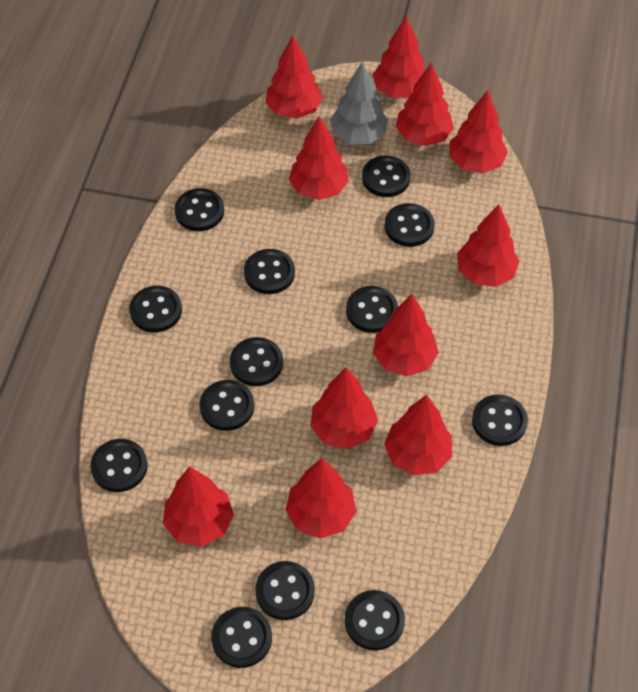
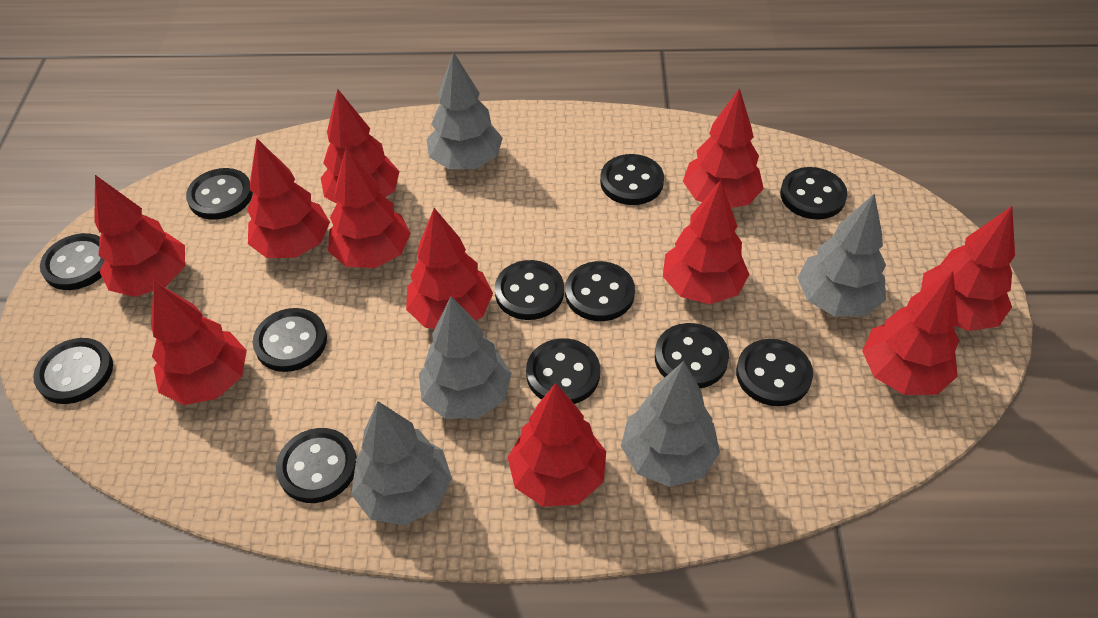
black button: [90,439,147,492] [129,286,182,333] [175,188,224,231] [199,380,254,431] [211,607,272,668] [230,337,283,386] [244,249,295,294] [255,561,315,620] [345,590,405,651] [346,286,398,333] [362,156,411,197] [384,203,435,247] [472,395,528,446] = 13 -> [33,338,113,404] [40,233,105,290] [186,168,253,220] [253,308,327,372] [276,428,357,503] [495,260,564,320] [526,338,600,404] [565,261,635,321] [600,154,664,205] [655,323,729,388] [736,339,813,406] [780,167,847,219] = 12
grey tree: [330,62,388,144] = 1 -> [351,401,452,525] [419,296,512,419] [426,52,503,169] [621,361,720,487] [797,193,886,317] = 5

